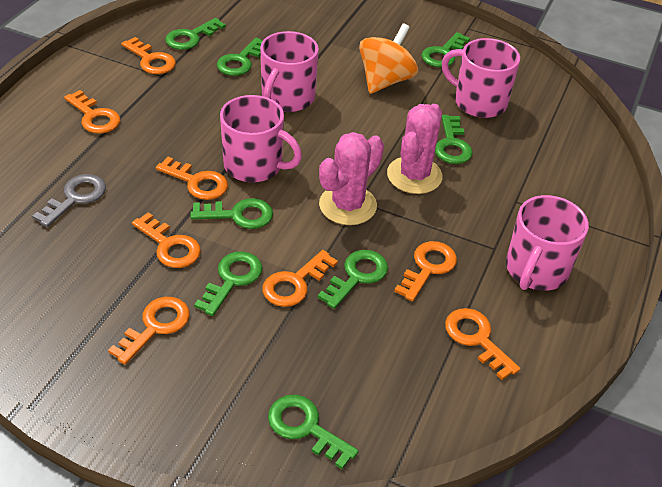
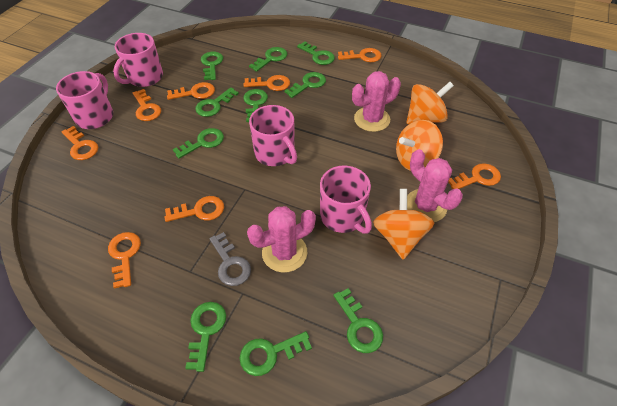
green key: [165,18,226,50] [190,198,273,229] [194,251,262,316] [217,38,262,76] [268,395,359,469] [317,250,388,309] [421,32,470,67] [435,115,473,164] = 8 -> [173,128,224,159] [185,302,226,372] [195,87,239,117] [201,52,223,80] [239,331,312,376] [243,89,268,122] [249,47,287,72] [285,72,326,98] [297,41,335,65] [333,288,383,353] = 10
orange spinning top: [359,23,418,94] = 1 -> [373,189,434,260] [396,120,443,171] [406,82,454,124] = 3
pink cactus: [319,132,384,225] [387,104,443,194] = 2 -> [247,206,316,273] [352,71,401,132] [407,149,463,222] = 3

